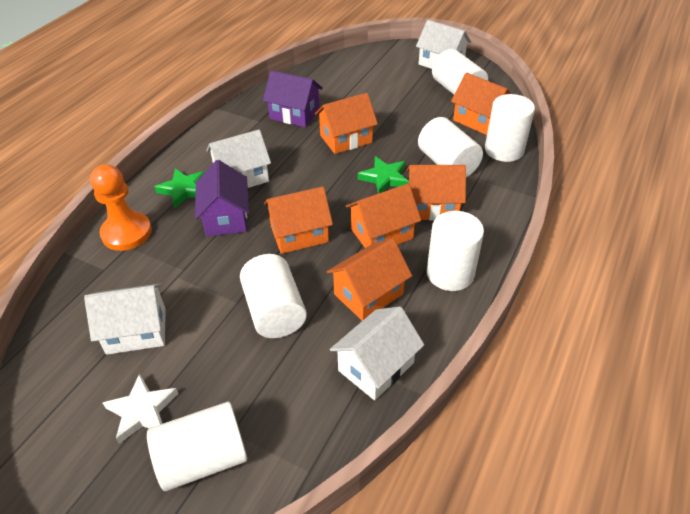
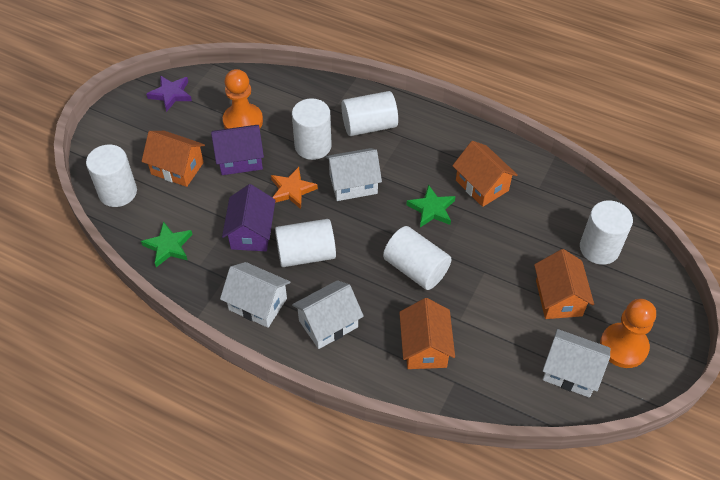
orange house: [264,186,333,254] [315,93,378,154] [327,238,412,321] [346,184,421,248] [406,165,466,221] [451,73,511,135] = 6 -> [142,131,205,187] [399,298,455,369] [452,141,518,207] [534,249,594,319] = 4
orange pawn: [90,164,152,251] = 1 -> [223,69,263,129] [600,299,656,368] = 2
orange star: none = 0 -> [271,167,318,209] = 1
purple star: none = 0 -> [146,76,192,112] = 1
white star: [103,373,178,444] = 1 -> none = 0

